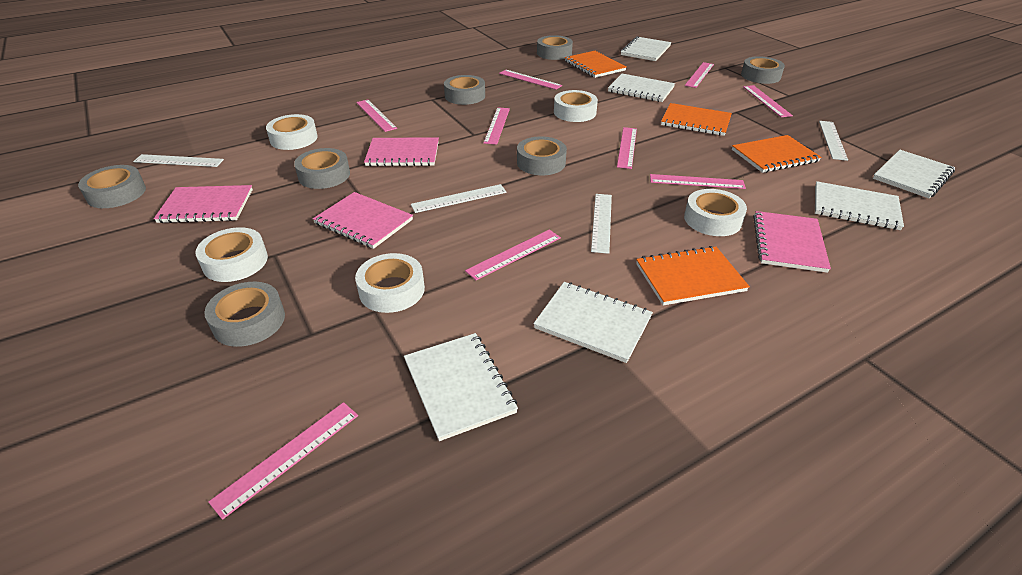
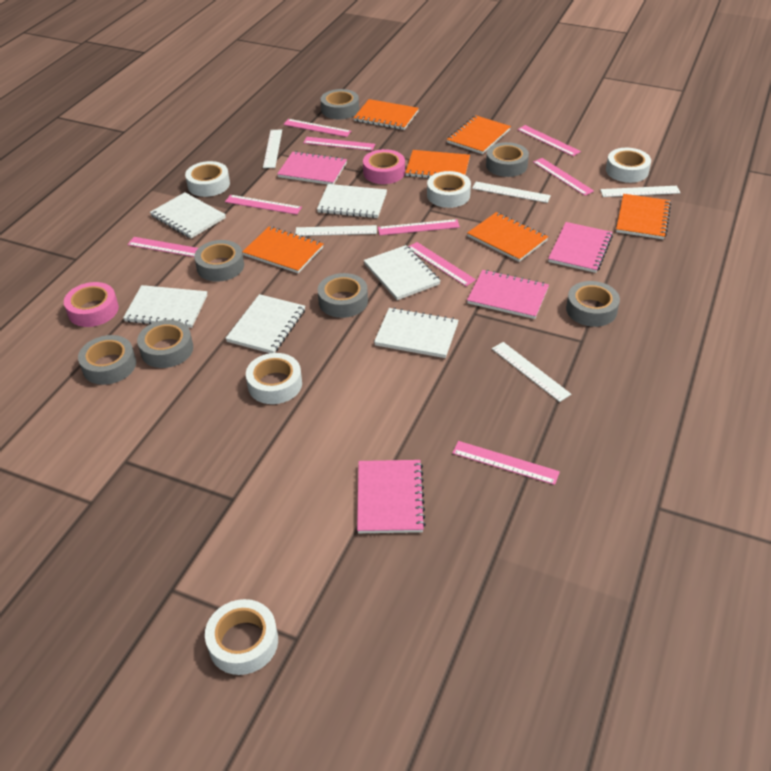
orange notebook: [565,51,626,78] [636,246,750,305] [661,103,732,136] [732,135,821,173] = 4 -> [242,227,323,273] [354,99,419,130] [405,150,470,178] [447,115,511,154] [467,212,548,262] [616,194,671,239] = 6
pink tape: none = 0 -> [64,282,119,327] [363,149,405,184] = 2
white ruler: [133,154,224,167] [411,184,507,213] [591,194,612,254] [819,121,848,161] = 4 -> [263,130,282,168] [295,225,377,236] [472,182,551,203] [492,342,571,402] [600,186,680,197] = 5

